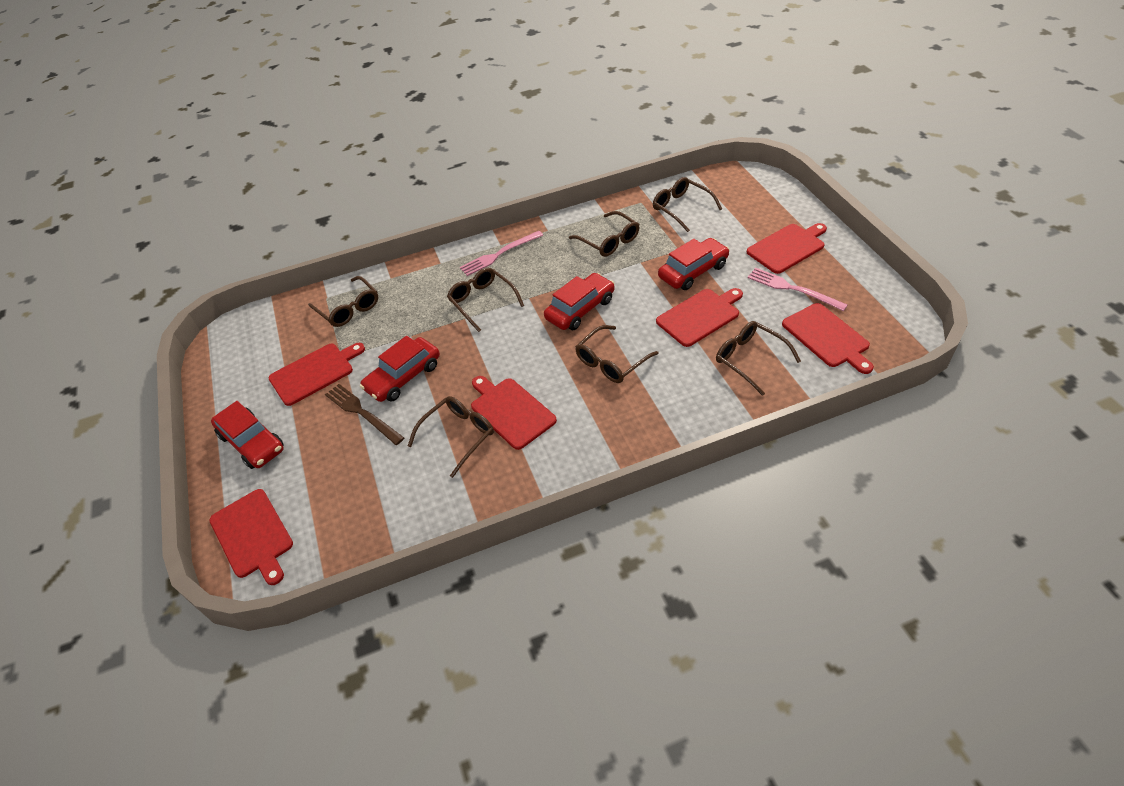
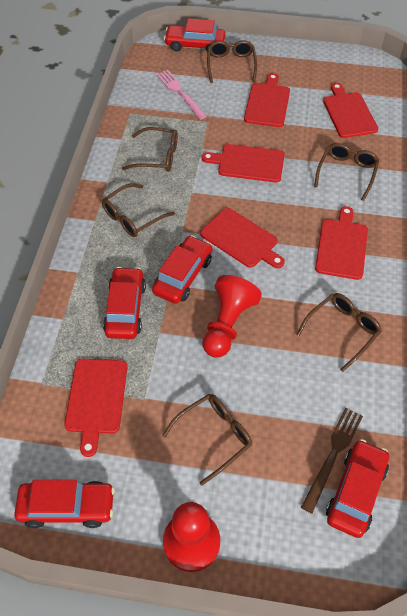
brown glasses: [308,276,378,327] [408,396,494,478] [447,268,524,332] [569,211,640,257] [575,325,659,383] [653,177,722,232] [716,321,801,396] = 7 -> [102,183,175,237] [122,127,178,172] [162,394,252,486] [207,40,257,83] [296,293,382,372] [314,143,380,201] = 6
pink fork: [460,231,543,276] [748,268,847,311] = 2 -> [156,70,207,120] = 1
red car: [211,401,284,469] [360,336,440,402] [544,273,615,330] [658,238,730,290] = 4 -> [14,480,115,528] [103,267,146,339] [152,235,212,304] [164,18,225,52] [326,439,389,538] = 5
red pawn: none = 0 -> [163,502,220,572] [202,275,262,358] = 2

